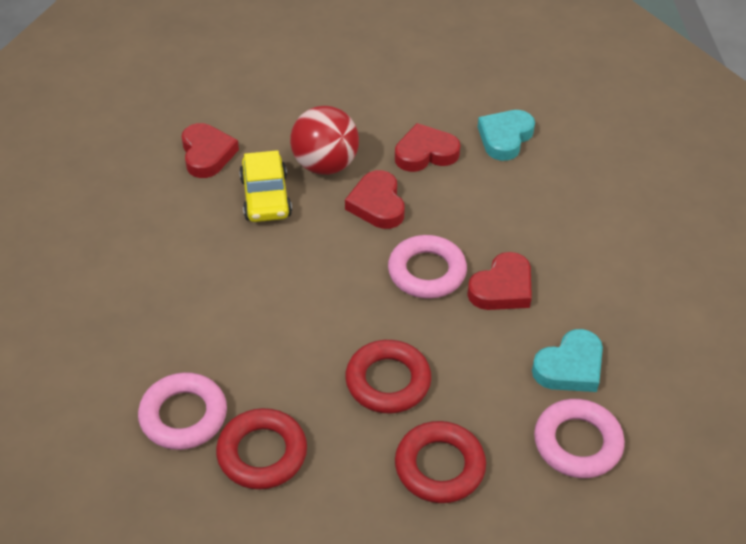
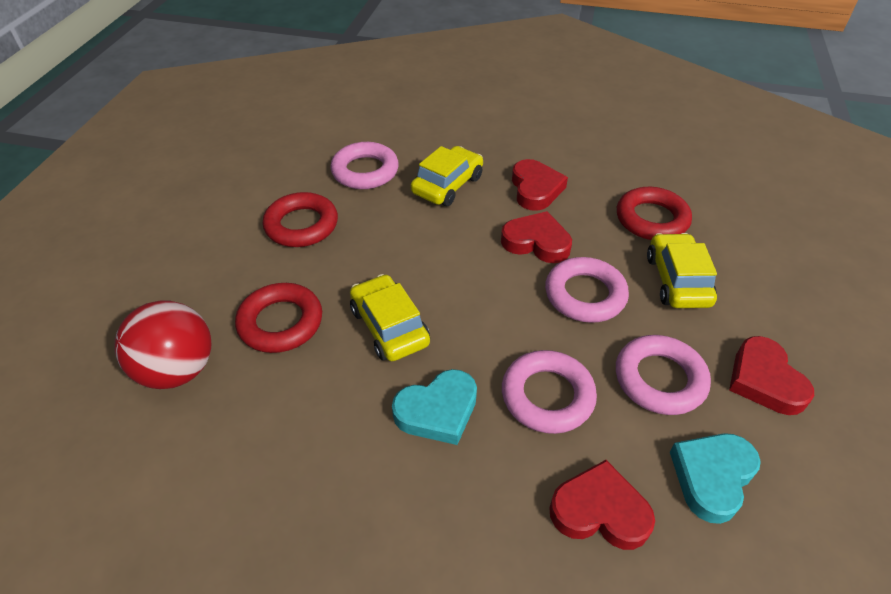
pink ring: [138,372,227,450] [388,235,467,299] [534,399,625,478] = 3 -> [330,142,399,189] [502,350,597,434] [545,257,629,323] [616,335,711,415] = 4
yellow car: [239,150,292,222] = 1 -> [350,274,430,361] [411,146,483,206] [647,233,717,308] = 3

